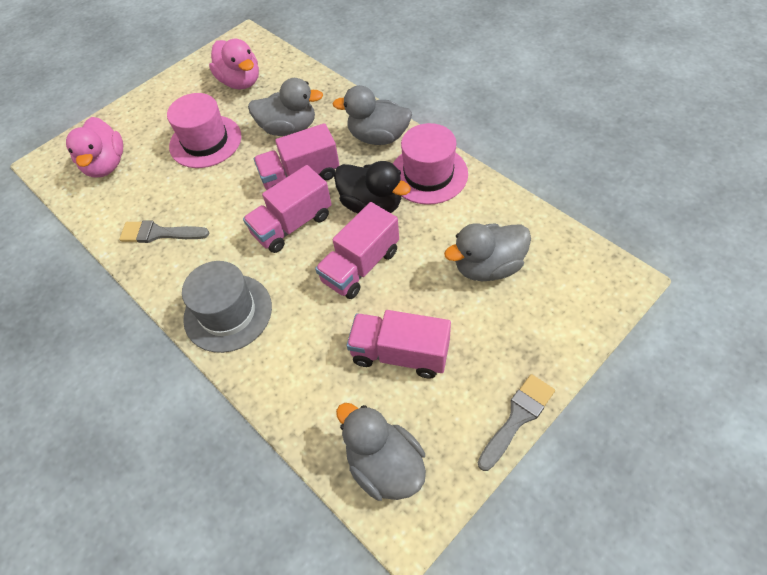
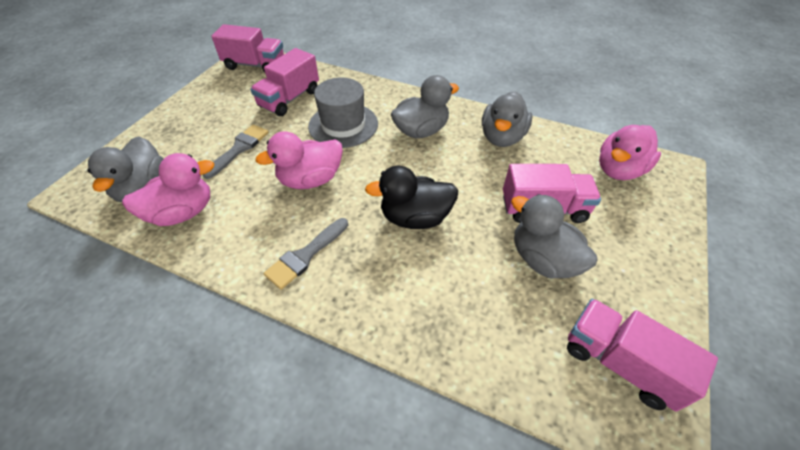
pink duck: [66,117,123,177] [209,39,259,89] = 2 -> [122,153,214,226] [255,131,343,189] [599,125,661,180] = 3
pink hat: [167,93,241,168] [393,123,468,205] = 2 -> none = 0

